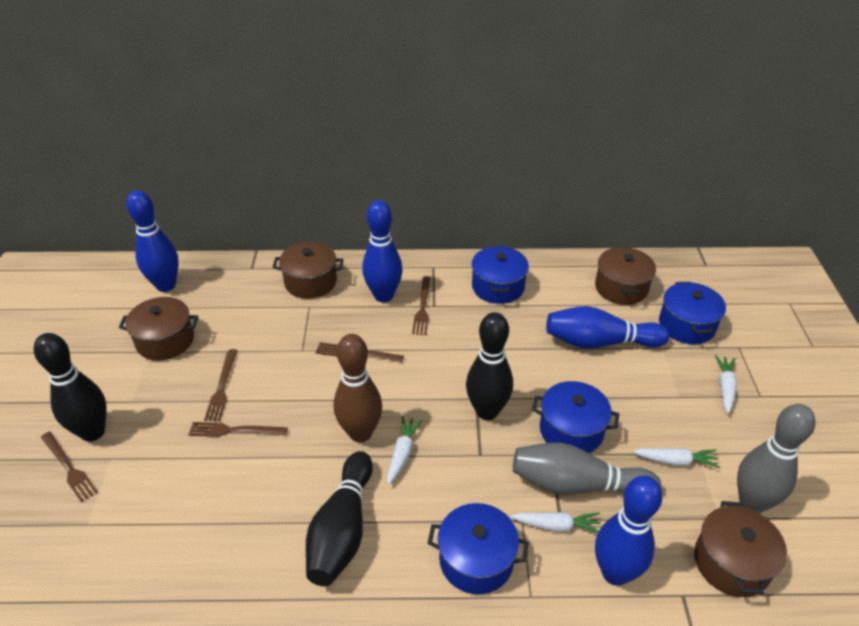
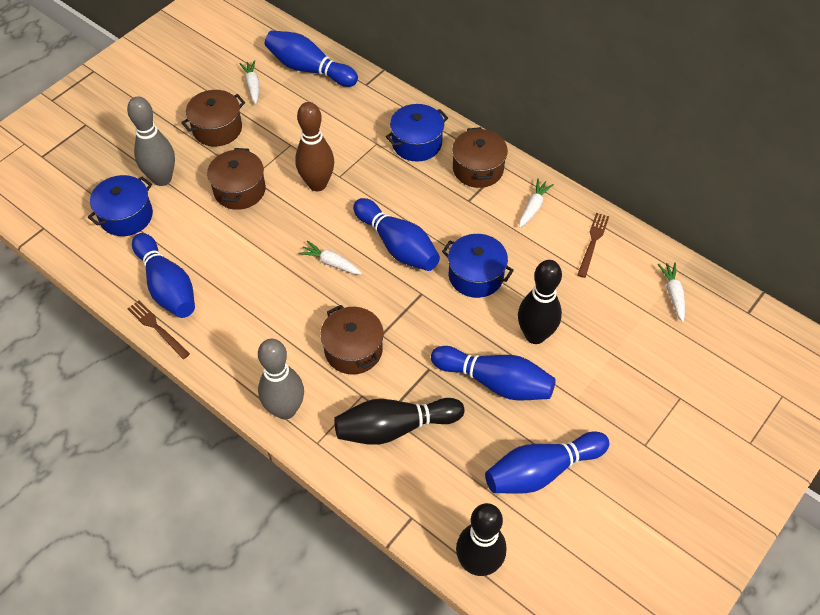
blue bowling pin: [126,190,179,292] [362,200,403,302] [546,306,670,349] [595,476,662,586] = 4 -> [132,233,195,318] [265,30,358,87] [353,198,440,271] [431,346,556,401] [485,431,609,494] = 5
blue pot: [427,503,528,594] [472,246,529,304] [532,381,619,453] [659,282,726,344] = 4 -> [88,175,153,236] [386,104,448,162] [442,234,514,298] = 3
brown fork: [41,432,98,503] [188,422,288,437] [204,349,238,421] [316,342,404,362] [412,276,431,335] = 5 -> [128,300,190,359] [577,213,609,278] = 2

